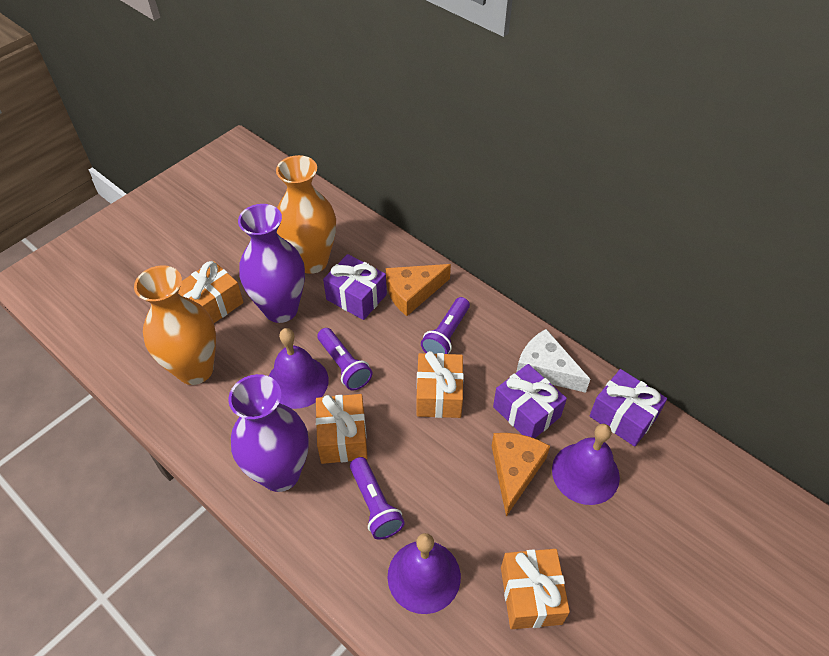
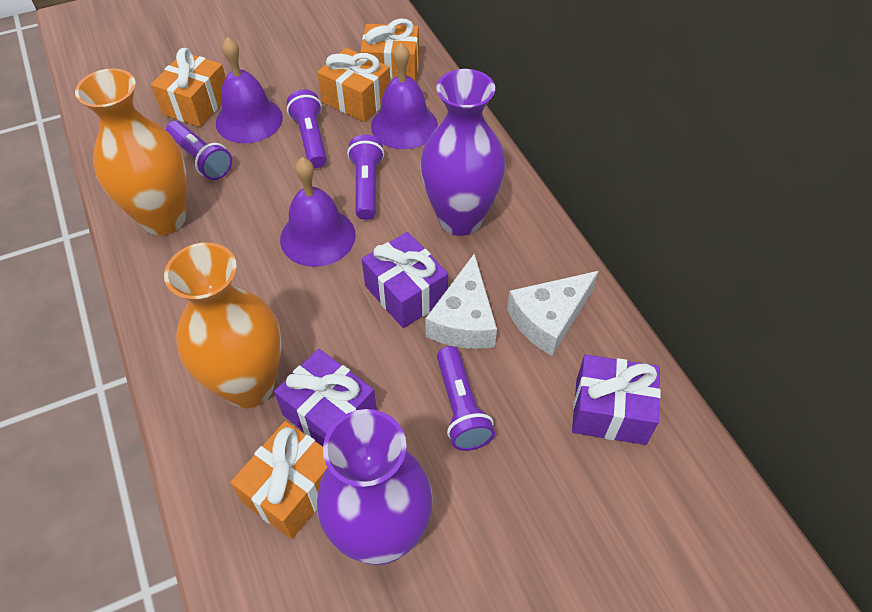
orange cheese: [386,264,451,316] [492,433,550,517] = 2 -> none = 0
purple flashlight: [317,328,372,390] [350,457,405,540] [421,297,470,354] = 3 -> [166,121,232,180] [287,89,327,168] [347,135,384,220] [437,346,495,451] = 4
white cheese: [516,329,590,393] = 1 -> [425,253,497,349] [507,271,599,356] = 2

